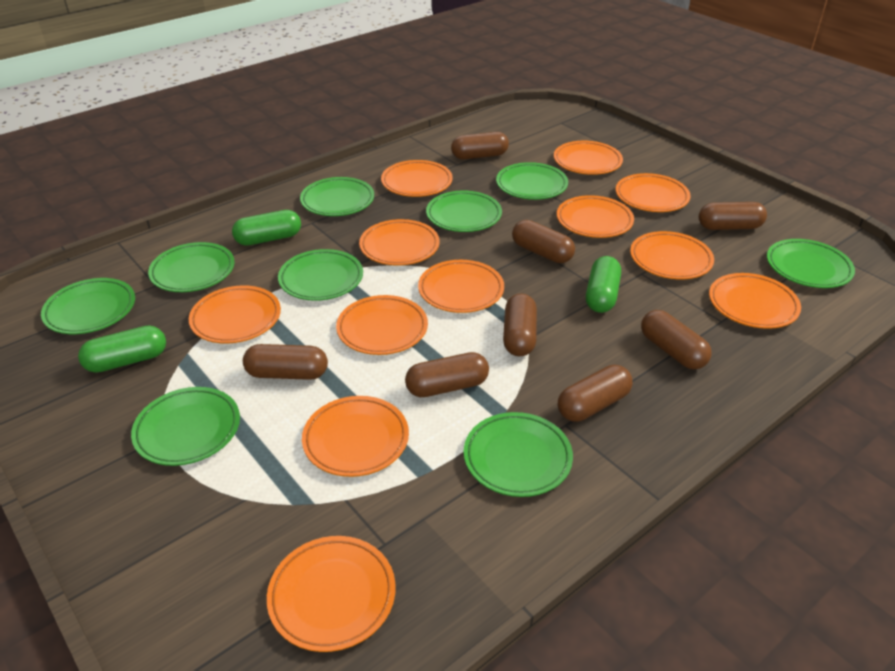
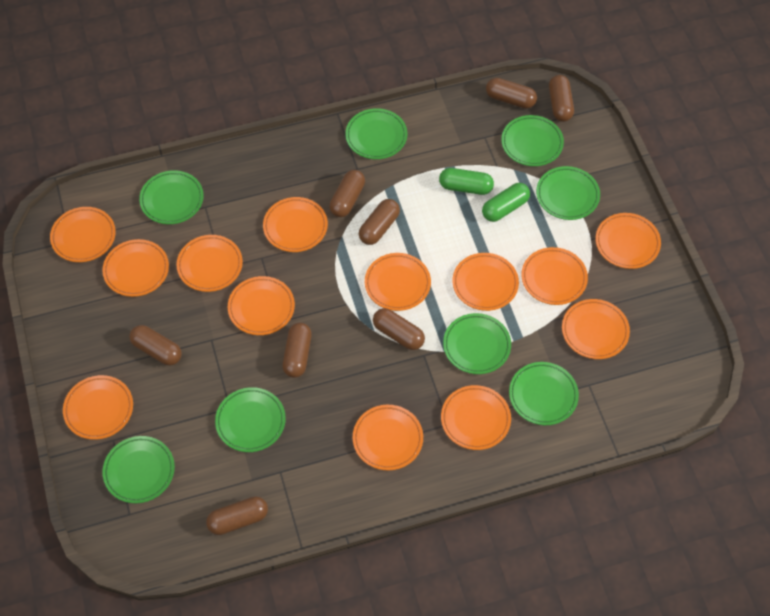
green capsule: [78,325,166,373] [232,210,301,246] [586,256,621,313] = 3 -> [439,168,494,195] [482,183,530,222] = 2
green plate: [41,278,135,334] [131,387,240,466] [148,242,235,292] [278,249,363,301] [300,177,374,216] [426,191,502,232] [464,412,573,497] [496,162,568,200] [767,239,855,288] = 9 -> [102,436,175,503] [139,170,204,224] [215,387,286,452] [345,108,408,159] [443,313,511,374] [501,115,564,166] [509,362,579,425] [536,166,600,220] = 8
orange plate: [189,285,281,344] [267,536,396,652] [302,396,409,477] [336,295,428,355] [359,219,440,266] [381,160,453,197] [418,260,504,313] [554,141,623,175] [557,195,634,238] [616,173,691,212] [630,231,714,280] [709,273,801,329] = 12 -> [50,207,116,262] [63,375,133,440] [102,239,169,297] [177,235,243,292] [228,276,295,335] [263,197,328,252] [353,405,423,470] [365,253,431,311] [441,385,511,450] [452,253,519,311] [521,247,588,305] [562,299,630,359] [596,213,661,269] = 13

